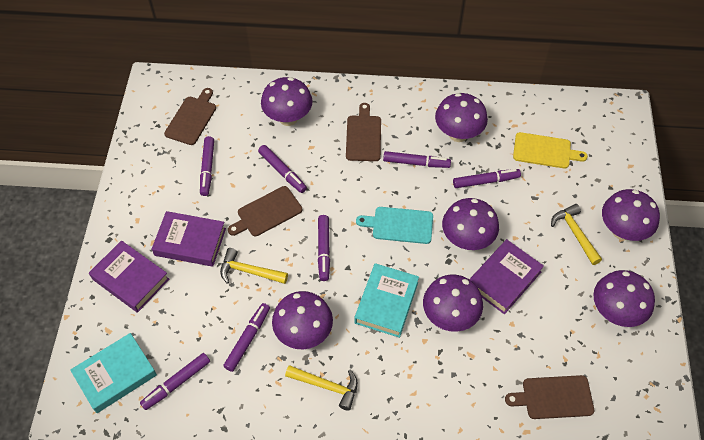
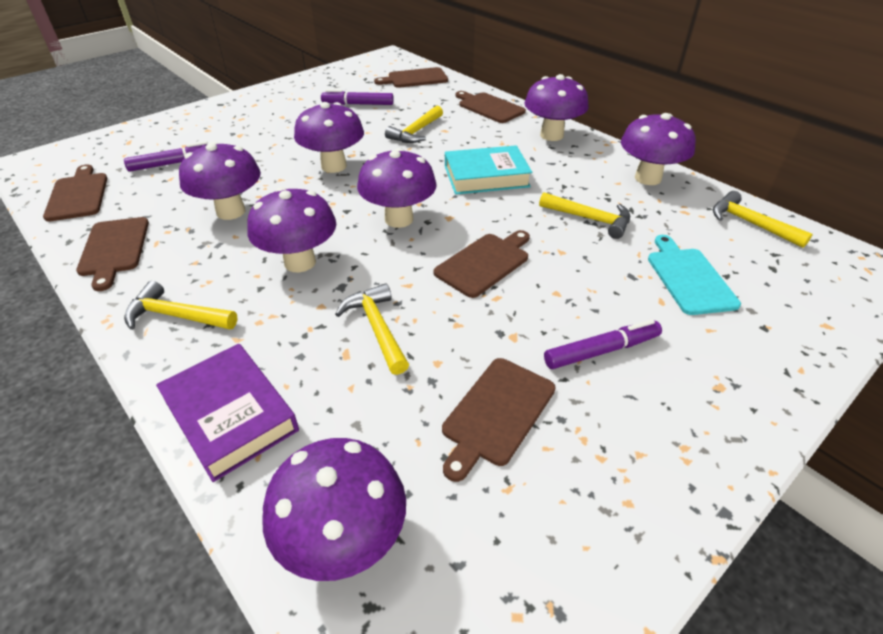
brown cutting board: [164,88,216,145] [228,186,302,236] [346,103,381,161] [505,375,594,419] = 4 -> [43,164,107,222] [76,217,149,291] [374,67,448,88] [434,230,530,298] [442,358,556,482] [455,91,526,123] = 6
purple book: [89,240,169,313] [152,211,226,267] [469,239,544,314] = 3 -> [156,344,299,482] = 1
purple marker: [140,353,210,410] [200,136,214,196] [223,303,270,372] [258,145,307,193] [318,215,330,281] [383,151,451,168] [453,169,521,188] = 7 -> [124,141,208,172] [321,90,394,105] [544,319,662,369] = 3
turquoise book: [70,333,157,413] [354,263,419,338] = 2 -> [445,145,532,195] = 1
yellow cutting board: [513,132,588,169] = 1 -> none = 0
yellow hammer: [220,248,288,284] [285,365,358,411] [551,204,602,265] = 3 -> [124,281,237,330] [335,283,409,375] [385,105,443,143] [539,192,630,239] [713,191,813,248] = 5

